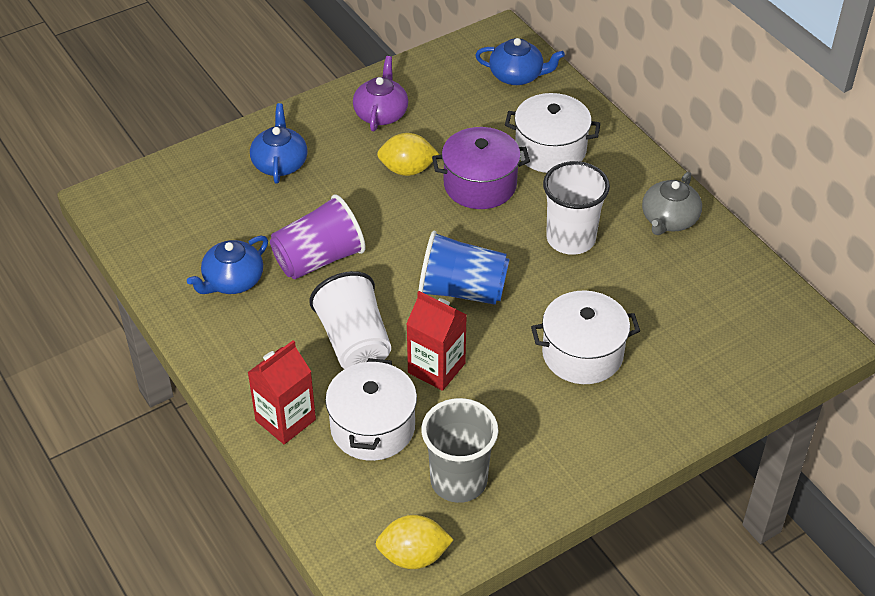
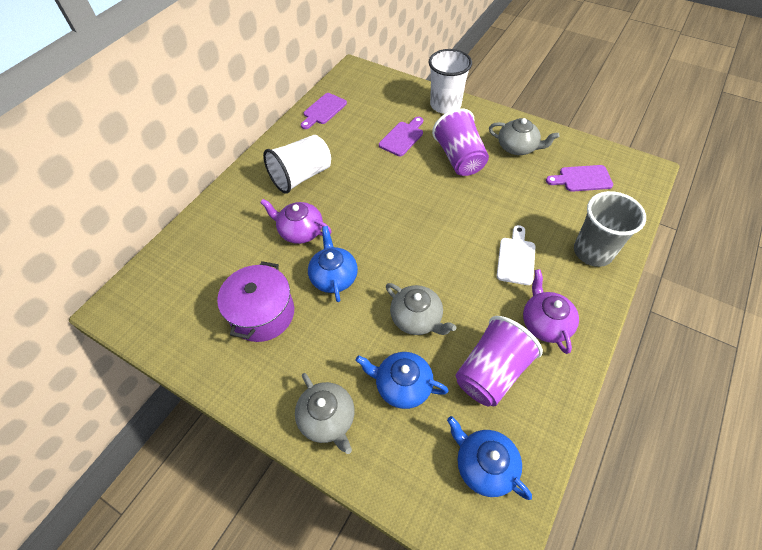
blue cup: [419,231,510,305] = 1 -> none = 0
grey teapot: [642,172,702,235] = 1 -> [295,373,355,454] [386,283,457,335] [489,118,560,155] = 3
purple cup: [270,194,366,280] = 1 -> [432,108,489,176] [456,316,543,406] = 2
purple cutting board: none = 0 -> [301,93,347,129] [379,117,423,156] [546,165,613,192] = 3
purple teapot: [353,56,408,131] = 1 -> [260,199,332,244] [523,269,579,354] = 2
red carton: [247,340,316,444] [406,291,467,391] = 2 -> none = 0
white cutting board: none = 0 -> [497,225,536,285] = 1
white pot: [325,358,417,461] [505,93,601,173] [531,291,640,384] = 3 -> none = 0
yellow lemon: [376,515,454,569] [377,133,439,176] = 2 -> none = 0

